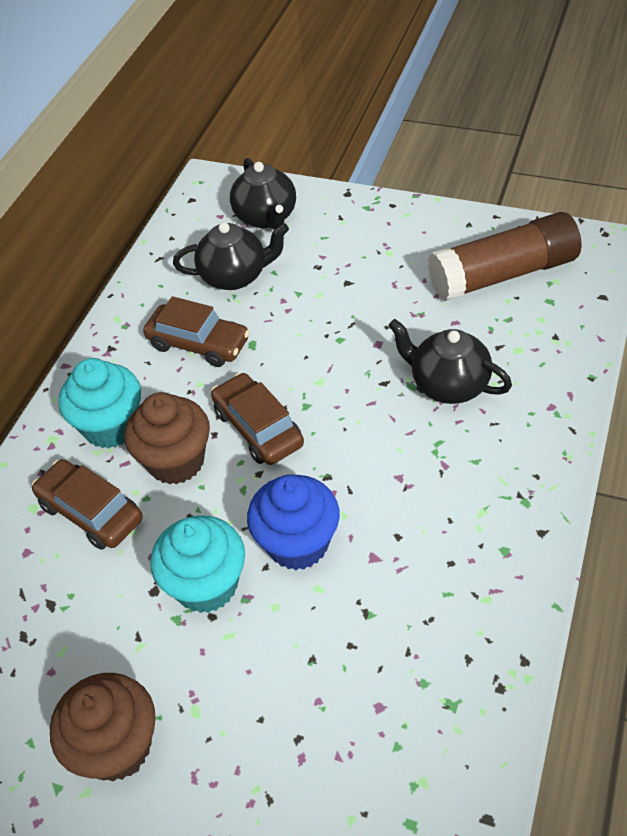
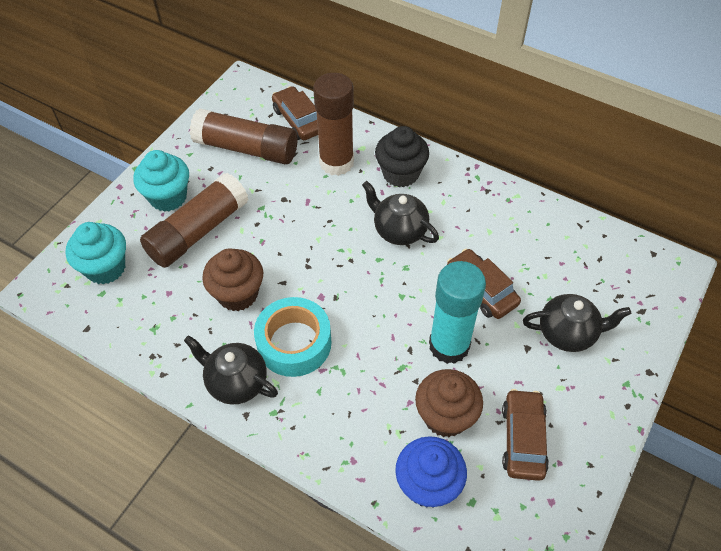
black cupcake: none = 0 -> [375,126,429,187] = 1
brown glue stick: [428,212,581,301] = 1 -> [140,173,248,268] [190,108,298,164] [313,73,354,176] = 3
turquoise glue stick: none = 0 -> [429,261,486,364] = 1
turquoise tape: none = 0 -> [254,297,331,377] = 1

